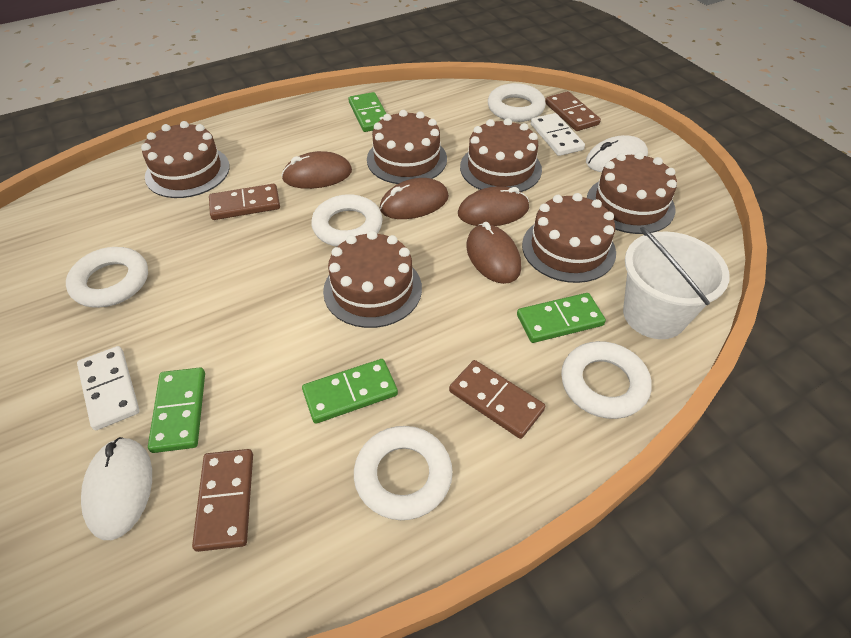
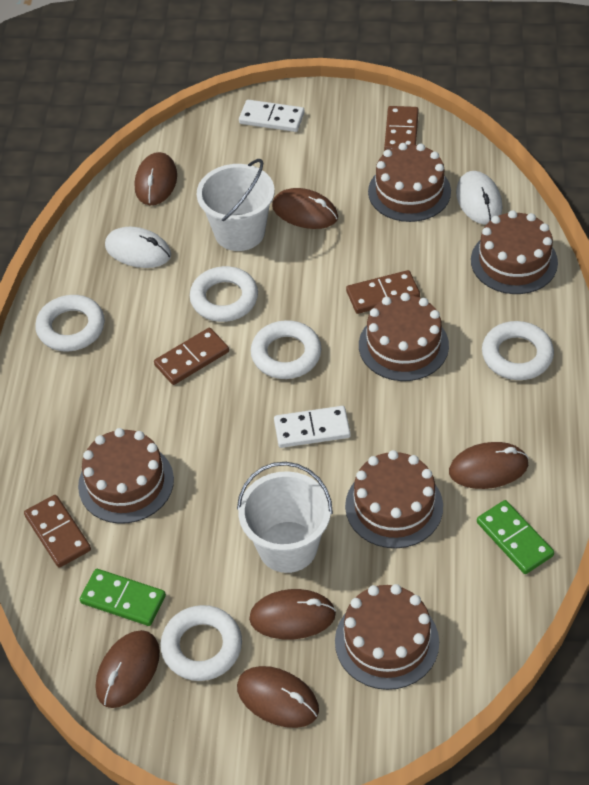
brown mouse: [281,151,352,189] [380,178,449,219] [458,186,529,226] [466,222,521,284] = 4 -> [96,630,160,708] [135,152,177,205] [237,666,319,728] [249,589,336,639] [272,188,338,229] [449,442,529,489] = 6
green domino: [148,368,205,453] [302,359,398,424] [349,92,387,132] [517,293,606,343] = 4 -> [80,569,166,626] [477,500,554,574] = 2
white bucket: [623,227,730,339] = 1 -> [197,159,275,251] [237,462,333,573] = 2

